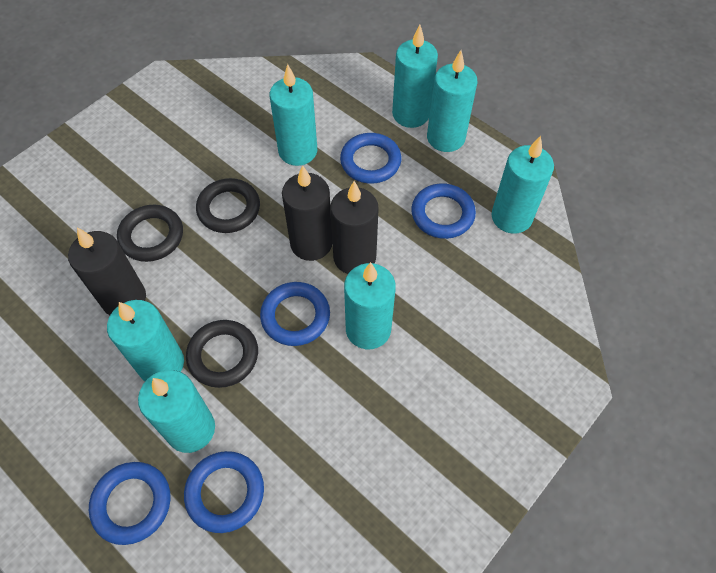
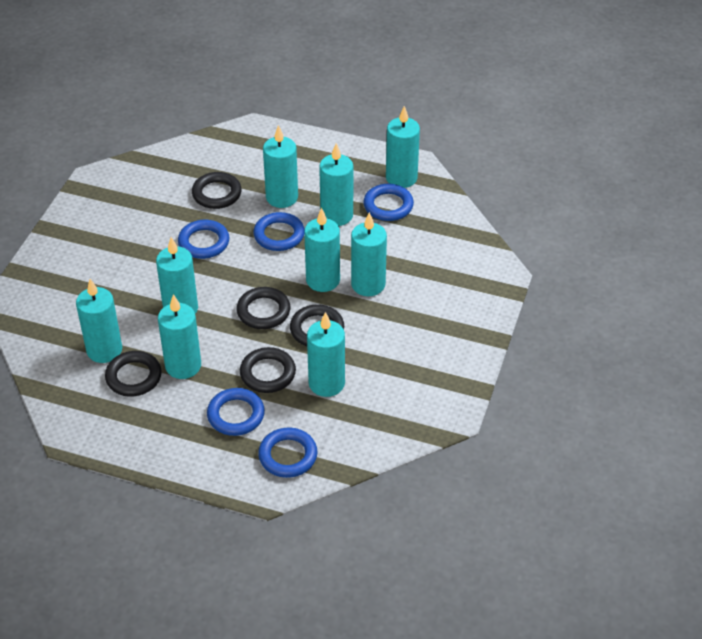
black candle: [68,228,146,315] [282,165,332,261] [330,181,379,274] = 3 -> none = 0
black ring: [117,205,183,262] [186,320,258,388] [196,178,260,233] = 3 -> [105,351,162,397] [192,172,242,209] [236,287,290,329] [240,347,296,393] [290,304,344,346] = 5
turquoise candle: [107,300,184,381] [138,370,215,453] [270,64,317,166] [344,262,396,349] [392,25,438,128] [427,50,477,152] [491,136,554,234] = 7 -> [76,279,122,363] [156,237,198,314] [158,294,201,379] [263,125,298,208] [304,208,340,292] [307,312,345,397] [319,143,353,226] [351,212,387,296] [386,106,420,188] = 9

